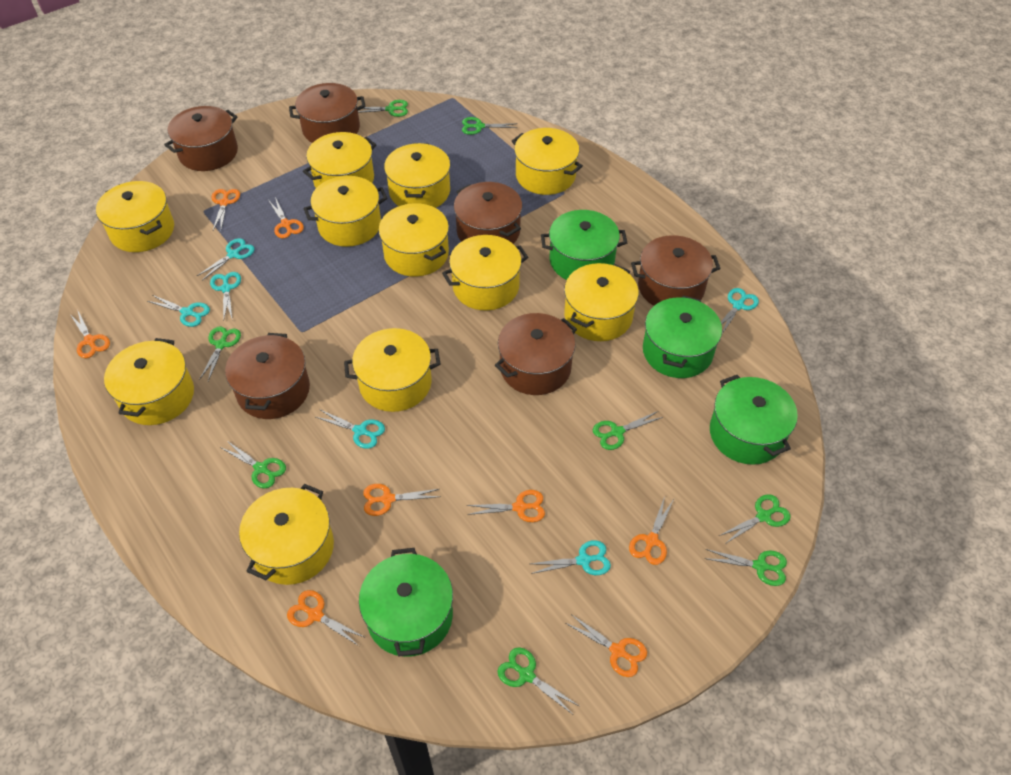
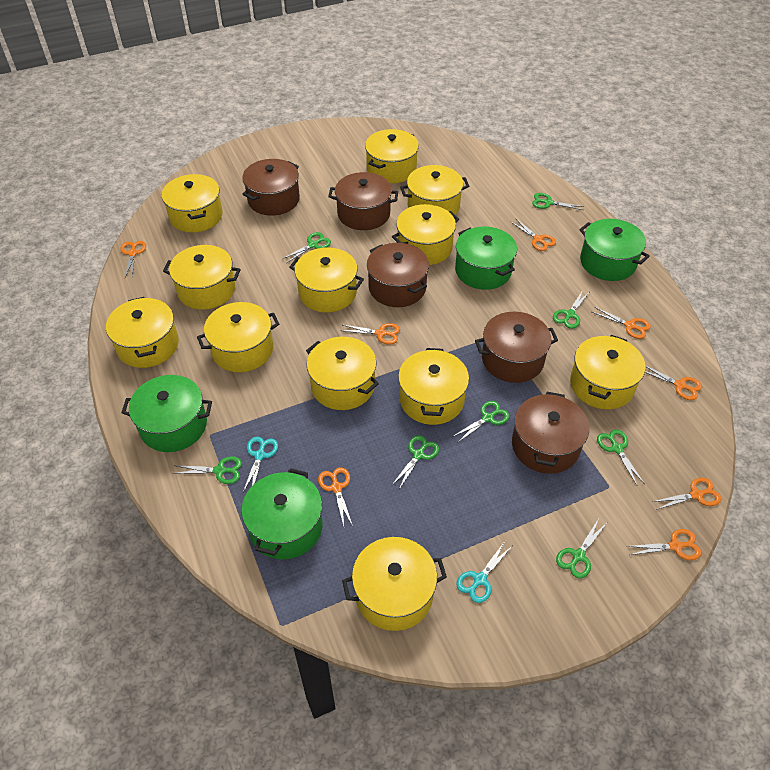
brown pot: [164,106,238,171] [225,333,310,419] [289,83,365,143] [454,182,522,244] [495,313,577,395] [631,235,721,306] = 6 -> [242,159,300,216] [328,172,398,230] [367,243,429,307] [475,312,558,383] [512,392,589,474] = 5
turquoise scissors: [147,295,210,327] [197,238,255,281] [210,272,241,320] [316,409,385,449] [531,540,611,575] [721,288,759,334] = 6 -> [243,437,278,492] [456,541,512,603] = 2
yellow pot: [96,181,174,252] [104,338,194,425] [239,484,334,585] [303,132,376,188] [303,176,388,247] [344,328,441,412] [378,203,449,277] [384,143,450,208] [442,235,528,310] [512,128,583,195] [564,263,639,341] = 11 -> [106,297,179,368] [162,174,223,233] [163,245,241,310] [197,302,279,372] [289,247,364,313] [306,337,379,410] [342,537,447,631] [365,129,419,183] [392,204,459,265] [398,348,469,425] [400,165,470,215] [570,335,645,409] = 12

